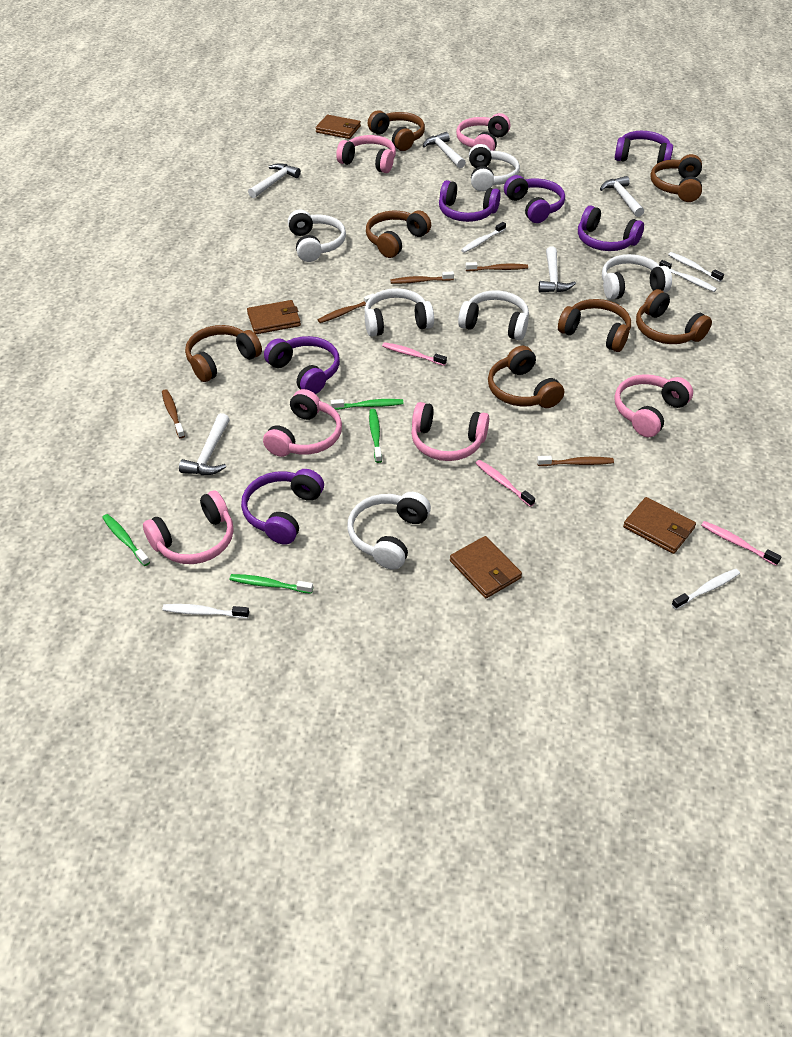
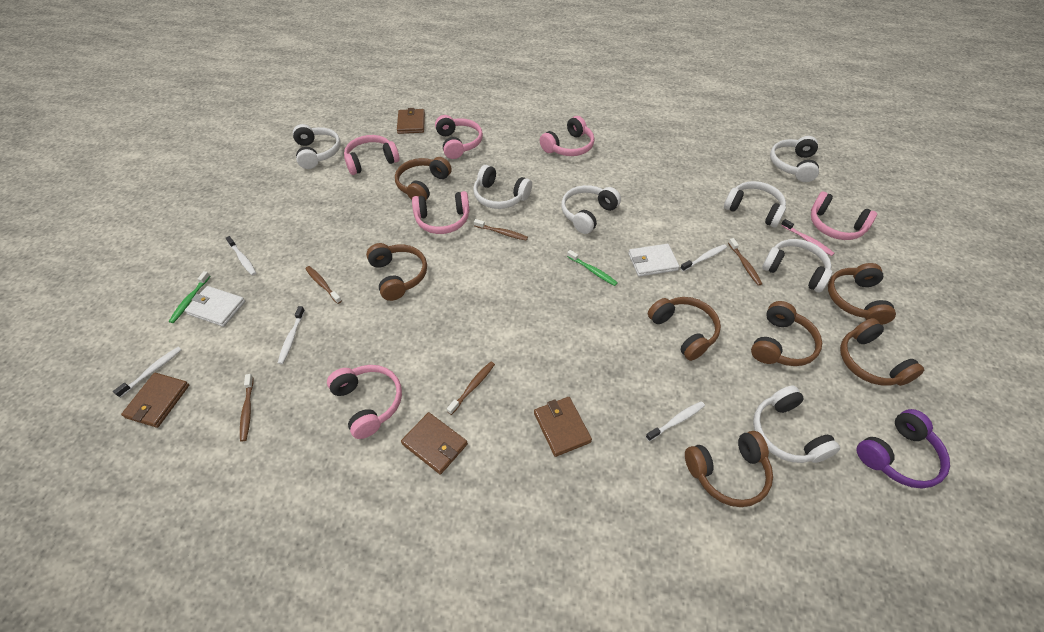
green toothbrush: [102,514,150,566] [229,574,313,594] [331,399,403,410] [369,409,382,463] = 4 -> [169,271,210,323] [567,250,618,286] = 2
pink toothbrush: [382,342,447,366] [476,460,535,507] [701,521,782,566] = 3 -> [781,219,834,256] = 1
purple headphones: [241,469,324,545] [264,336,340,394] [439,180,501,222] [504,175,565,223] [578,206,644,251] [615,131,673,164] = 6 -> [856,409,950,489] = 1
white hammer: [179,413,230,475] [248,163,301,198] [423,132,466,168] [539,246,576,293] [600,176,644,217] = 5 -> none = 0
white headphones: [288,210,346,262] [347,492,431,570] [365,288,434,337] [458,290,529,341] [469,144,520,192] [602,254,672,300] = 6 -> [293,124,341,169] [473,165,532,209] [561,185,621,234] [724,181,786,227] [753,385,840,463] [762,239,832,293] [770,136,819,182] = 7
white wallet: none = 0 -> [185,286,245,327] [628,244,680,277] = 2

